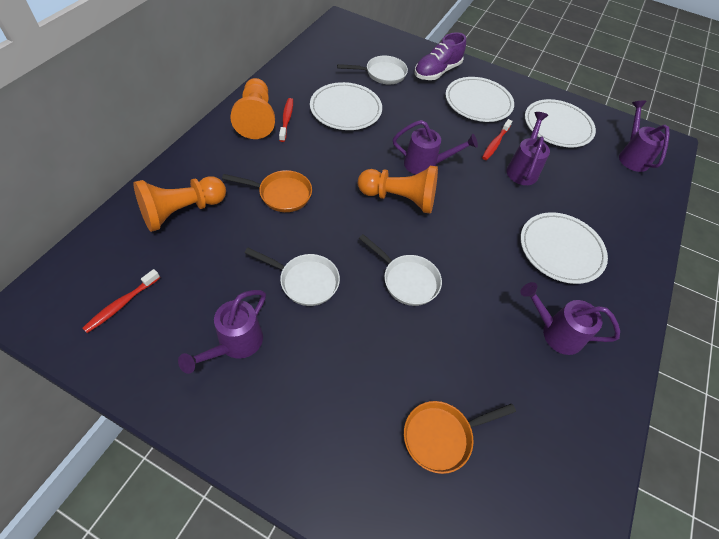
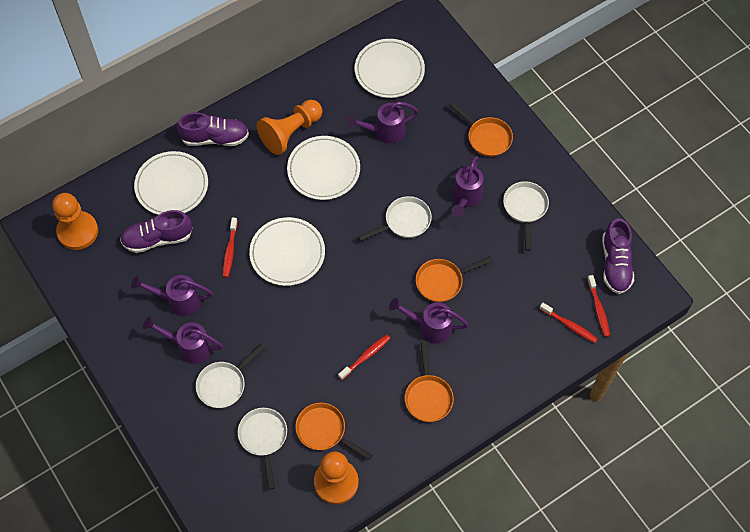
orange pan: [222,170,312,212] [404,401,516,474] = 2 -> [295,403,372,460] [405,341,454,422] [416,256,492,302] [449,102,513,157] = 4
purple shoe: [415,32,466,80] = 1 -> [120,210,192,253] [177,112,249,146] [602,218,634,294] = 3
red toothbrush: [83,269,160,333] [279,98,293,142] [482,119,512,160] = 3 -> [223,217,238,278] [338,334,391,380] [540,303,598,343] [587,275,610,337] = 4
white pan: [244,248,340,306] [337,56,408,84] [359,234,442,306] = 3 -> [196,343,266,408] [238,408,287,490] [358,196,432,241] [503,181,549,251] = 4

